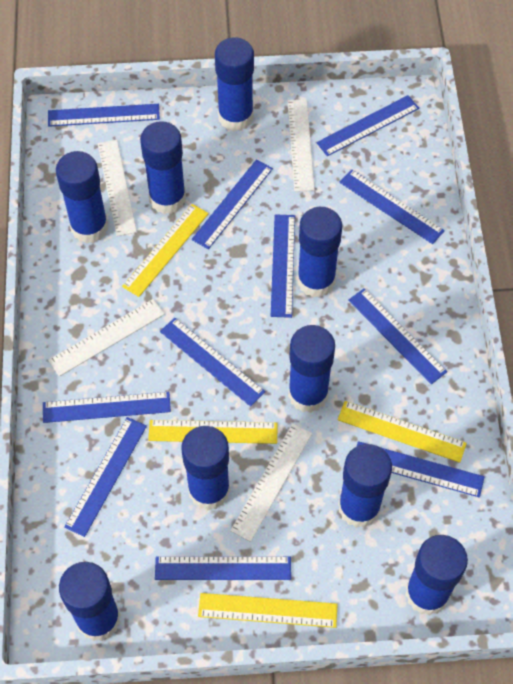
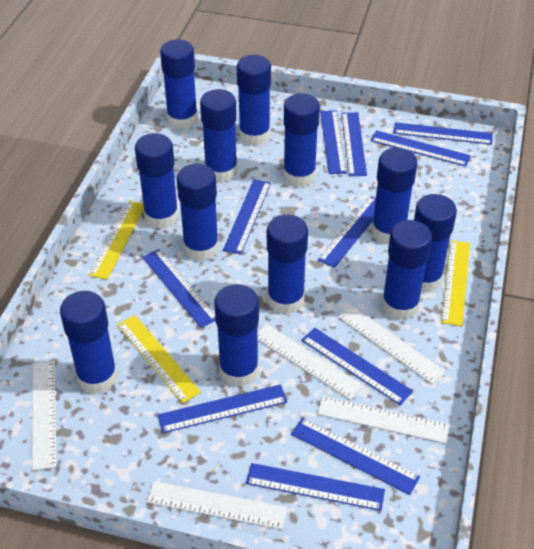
blue glue stick: [56,151,108,243] [59,562,121,641] [140,121,186,214] [181,426,230,510] [215,37,254,131] [288,325,335,413] [297,207,342,297] [338,444,392,528] [405,535,468,616] = 9 -> [60,291,117,394] [135,133,179,229] [160,39,198,129] [177,164,219,261] [200,89,238,182] [214,284,259,387] [237,55,271,146] [267,214,308,314] [283,94,320,187] [371,148,417,243] [382,220,432,320] [414,194,457,293] = 12
white ruler: [48,299,165,377] [98,140,137,236] [230,423,312,542] [288,99,315,192] = 4 -> [32,361,56,471] [147,481,287,530] [258,324,363,400] [317,396,449,444] [338,306,446,384] = 5
yellow ruler: [122,204,209,297] [148,420,278,444] [198,593,338,628] [338,401,467,463] = 4 -> [89,201,144,280] [117,315,201,403] [441,240,470,326] = 3

